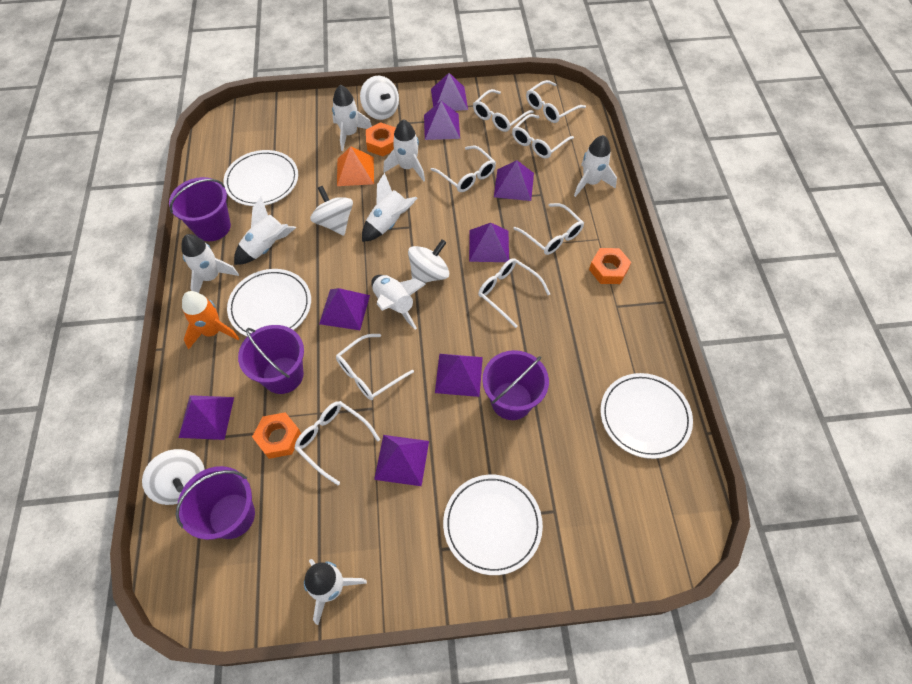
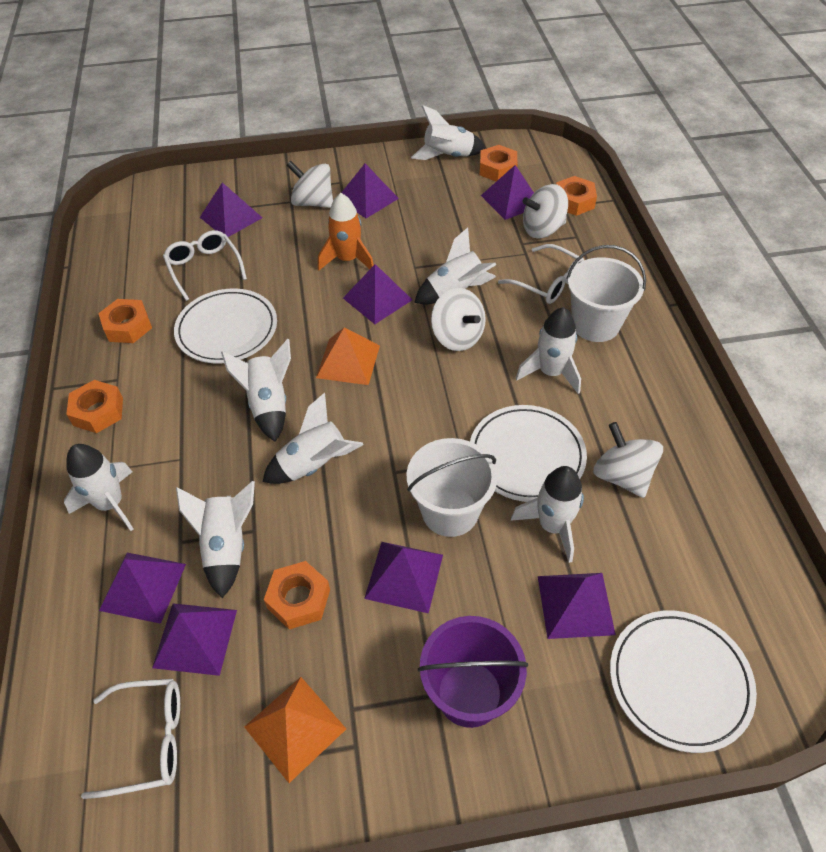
orange nut: [252,412,302,459] [366,122,396,156] [589,248,631,284] = 3 -> [66,380,123,433] [98,299,152,343] [264,561,330,629] [480,145,517,181] [556,176,597,216] = 5
orange pyramid: [337,146,374,186] = 1 -> [244,677,346,783] [316,327,380,385] = 2
purple bucket: [169,177,231,241] [175,466,255,540] [238,325,304,394] [482,350,549,420] = 4 -> [418,616,528,728] = 1
white bucket: none = 0 -> [406,438,498,537] [567,245,646,342] = 2
white glasses: [295,401,380,485] [336,334,414,400] [431,145,496,192] [473,89,534,132] [478,258,550,328] [512,114,574,159] [513,203,584,255] [526,80,586,123] = 8 -> [81,679,180,799] [163,230,247,301] [498,244,584,304] = 3
white plate: [223,150,298,206] [227,269,311,337] [443,475,543,575] [600,373,693,459] = 4 -> [174,288,277,364] [470,405,587,502] [610,611,757,753] = 3

